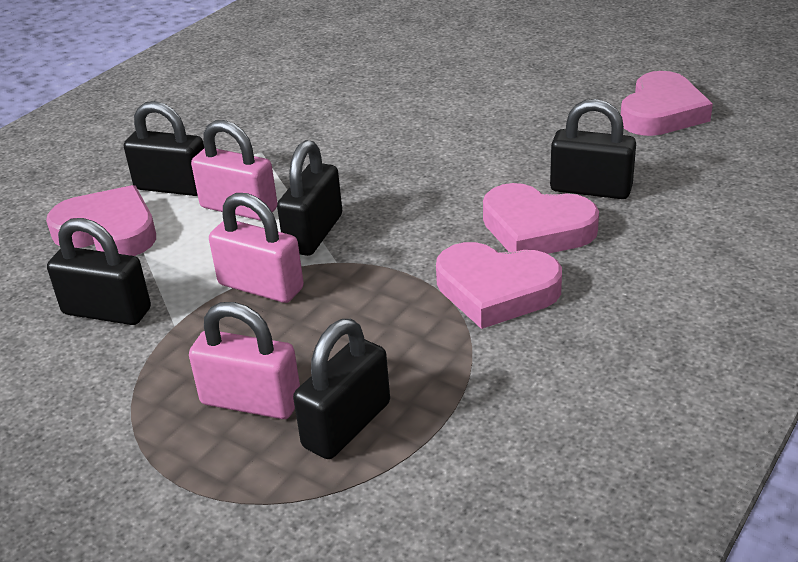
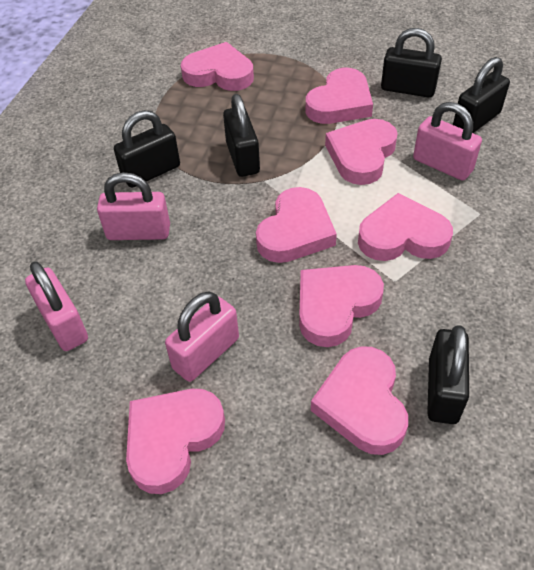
pink heart: [46,185,156,256] [436,242,562,329] [483,183,599,254] [621,71,713,136] = 4 -> [126,389,225,494] [181,42,254,91] [256,187,337,263] [299,265,384,347] [306,68,373,124] [311,346,408,455] [325,119,397,185] [358,193,453,261] = 8
pink padlock: [189,302,300,419] [191,120,277,221] [209,193,304,303] = 3 -> [25,261,88,351] [97,172,170,240] [165,292,239,382] [413,102,482,181] = 4

